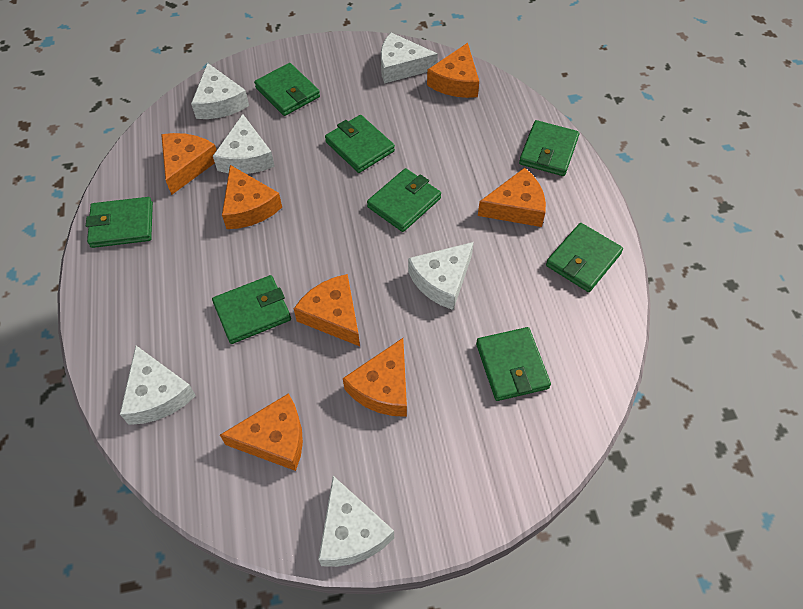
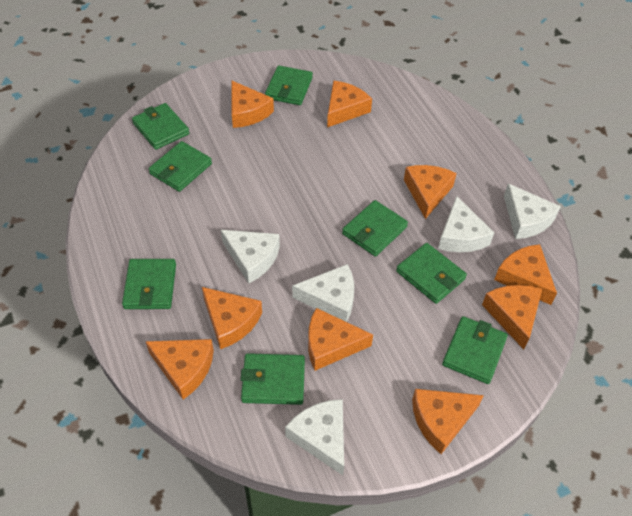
orange cheese: [161,133,217,195] [220,393,303,471] [222,165,282,229] [294,274,360,346] [343,338,407,417] [427,43,479,98] [478,168,546,227] = 7 -> [145,339,214,400] [202,287,262,349] [232,81,274,128] [308,308,373,371] [327,81,372,127] [404,165,457,219] [412,389,484,454] [482,285,542,349] [494,244,557,305] = 9
white cheese: [120,346,196,425] [191,63,249,119] [213,114,275,174] [318,476,394,567] [381,33,438,84] [408,242,474,310] = 6 -> [221,230,280,283] [285,399,344,475] [292,264,354,322] [438,196,494,252] [504,184,561,239] = 5

